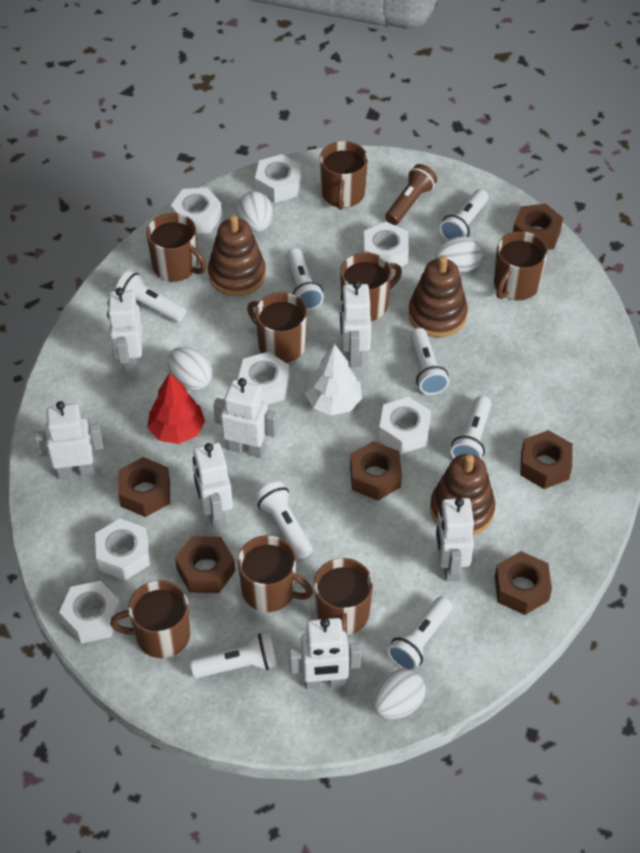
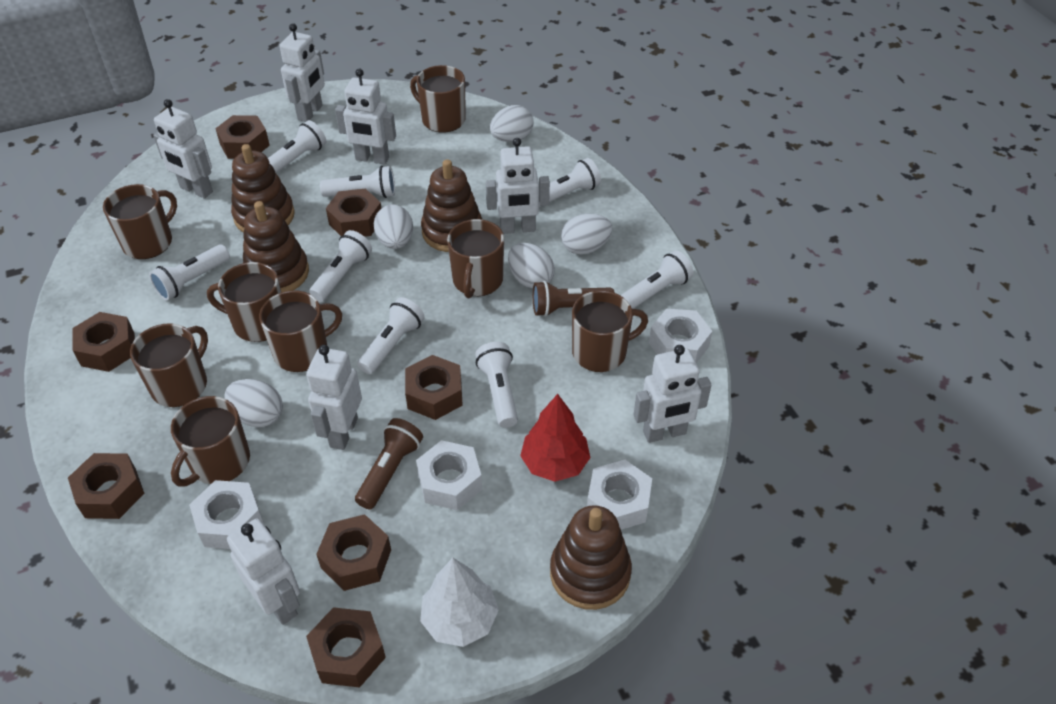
brown flashlight: [385,164,437,225] = 1 -> [355,418,423,509] [533,281,615,317] = 2
brown nut: [118,457,170,517] [175,536,235,593] [350,441,402,501] [495,551,552,615] [513,204,563,250] [520,430,573,489] = 6 -> [68,453,145,519] [72,312,135,372] [215,115,270,159] [306,607,386,688] [316,514,391,591] [326,188,381,237] [405,355,463,420] = 7
brown stacking toy: [208,215,266,296] [408,256,468,337] [430,454,495,535] = 3 -> [231,144,295,233] [243,201,309,293] [421,159,482,252] [550,505,632,610] = 4
white egg: [168,347,212,391] [237,191,273,232] [373,669,426,719] [435,236,483,273] = 4 -> [224,379,283,428] [374,205,413,249] [490,105,534,142] [508,243,555,289] [561,214,612,255] = 5
white nut: [59,581,122,643] [95,518,150,580] [171,188,222,234] [238,352,290,405] [255,154,301,203] [364,222,409,271] [379,397,431,454] = 7 -> [189,480,264,549] [416,440,482,510] [587,460,652,530] [649,309,712,363] = 4

